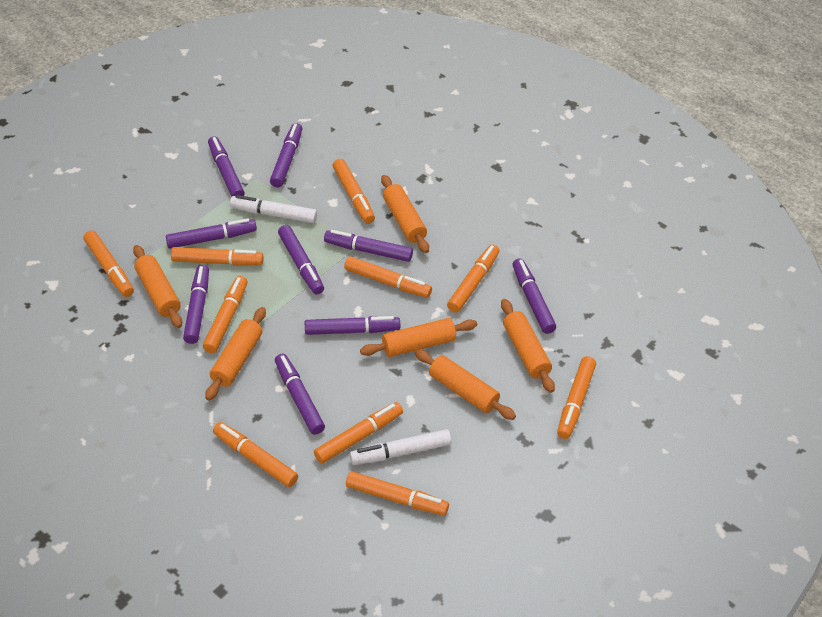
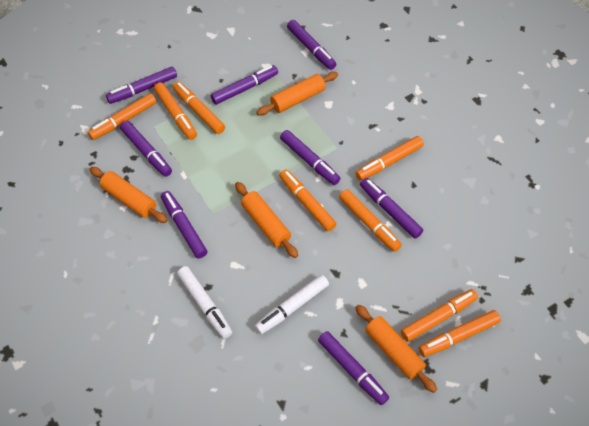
orange marker: [84,230,134,297] [171,247,264,265] [203,276,248,353] [213,422,298,487] [314,402,403,464] [333,159,375,224] [344,256,432,298] [346,471,449,516] [447,244,499,313] [557,356,596,439] = 10 -> [88,93,156,140] [154,82,197,140] [173,82,225,134] [279,169,336,231] [339,189,402,252] [355,136,424,180] [401,289,478,342] [419,310,501,357] = 8
orange rolling pin: [133,245,182,328] [205,307,266,401] [360,318,477,357] [381,175,429,253] [414,349,516,420] [501,299,555,393] = 6 -> [90,167,167,223] [235,182,298,258] [256,72,338,116] [355,304,437,393] = 4
purple marker: [166,218,257,249] [183,265,209,344] [208,136,245,197] [270,123,303,187] [275,354,325,435] [278,225,324,294] [305,316,400,335] [324,230,413,262] [512,258,556,334] = 9 -> [106,67,177,104] [120,121,172,177] [161,191,207,259] [211,65,278,105] [280,130,341,185] [287,20,336,70] [318,331,389,405] [360,178,423,239] = 8

